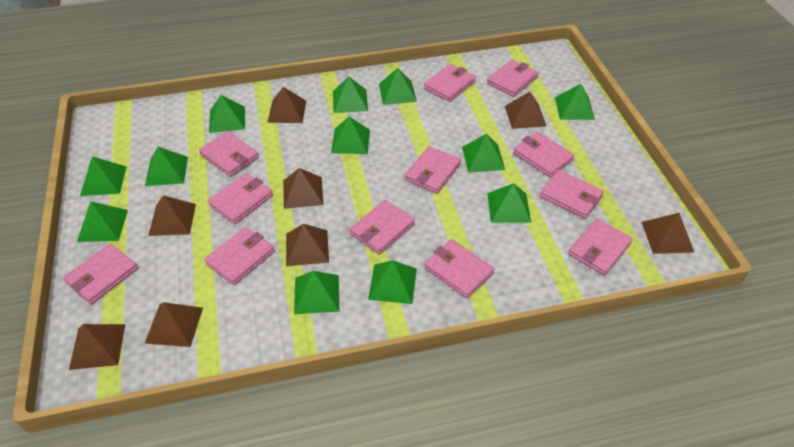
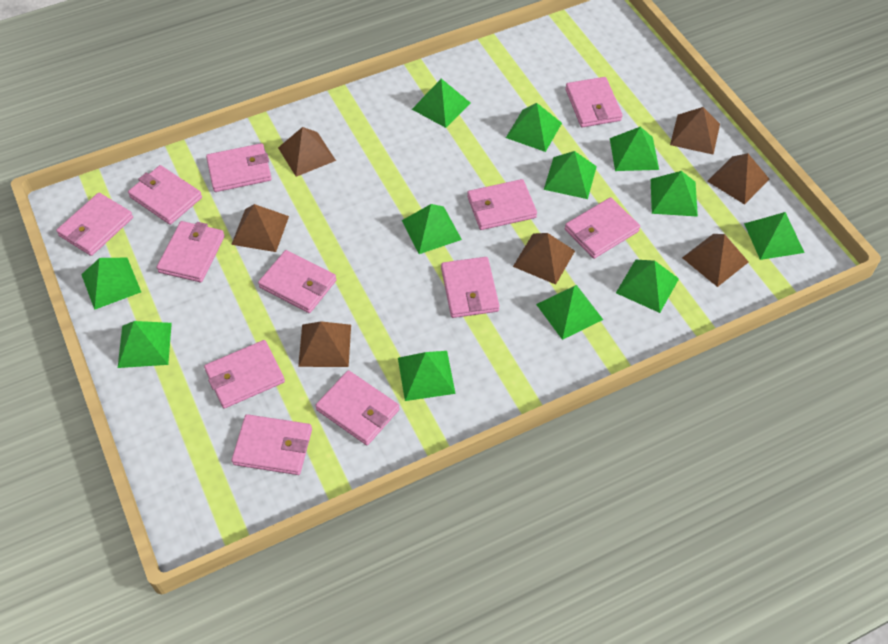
brown pyramid: [69,324,125,370] [145,302,203,347] [148,195,196,236] [267,87,306,123] [283,168,324,209] [286,224,329,266] [505,92,547,129] [641,213,695,254] = 8 -> [231,204,289,252] [278,127,336,177] [298,321,351,367] [513,233,575,285] [670,107,720,155] [682,234,748,287] [707,153,769,205] = 7

